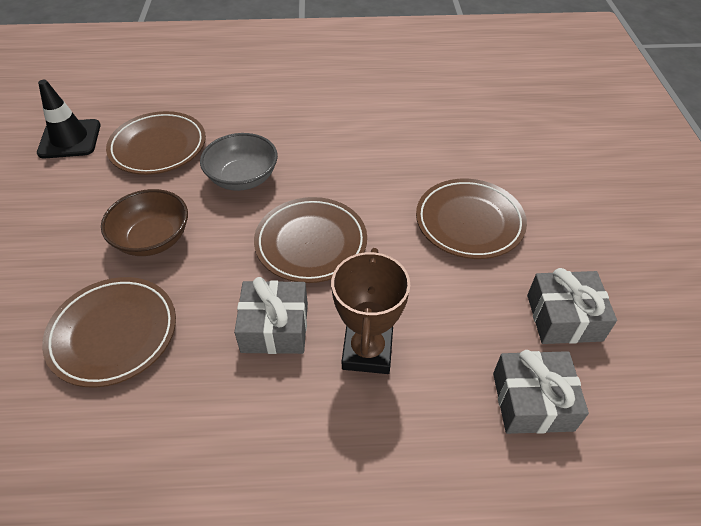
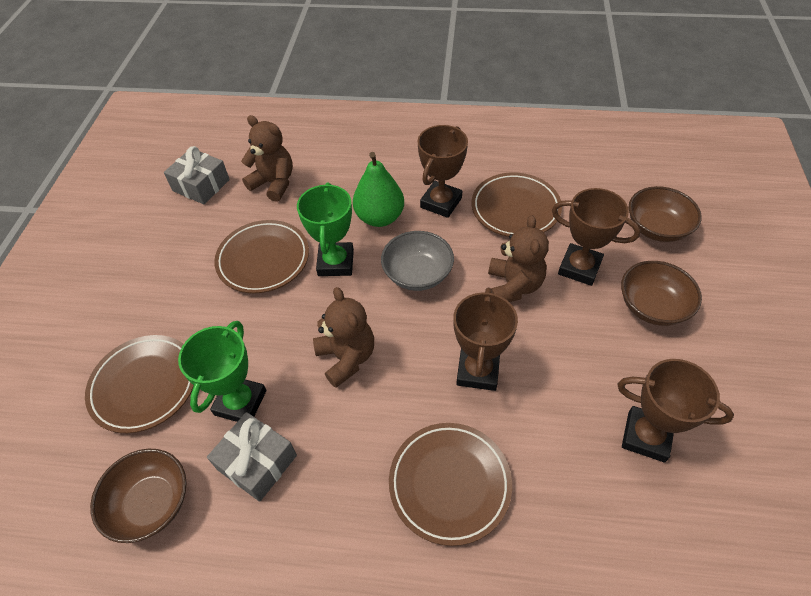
black traffic cone: [37,80,101,159] = 1 -> none = 0
brown bowl: [101,189,188,256] = 1 -> [90,449,187,543] [621,261,702,326] [629,186,702,242] = 3
brown teddy bear: none = 0 -> [241,115,293,202] [313,287,374,388] [488,215,549,302] = 3
brown trophy: [331,248,410,374] = 1 -> [418,125,468,218] [453,288,518,391] [552,188,640,286] [617,359,734,462] = 4
green pear: none = 0 -> [353,152,404,227] = 1
green trophy: none = 0 -> [178,321,266,422] [297,183,354,276] = 2
grey gift: [234,277,308,354] [493,350,589,434] [527,268,617,344] = 3 -> [164,146,230,204] [207,412,297,502] = 2

